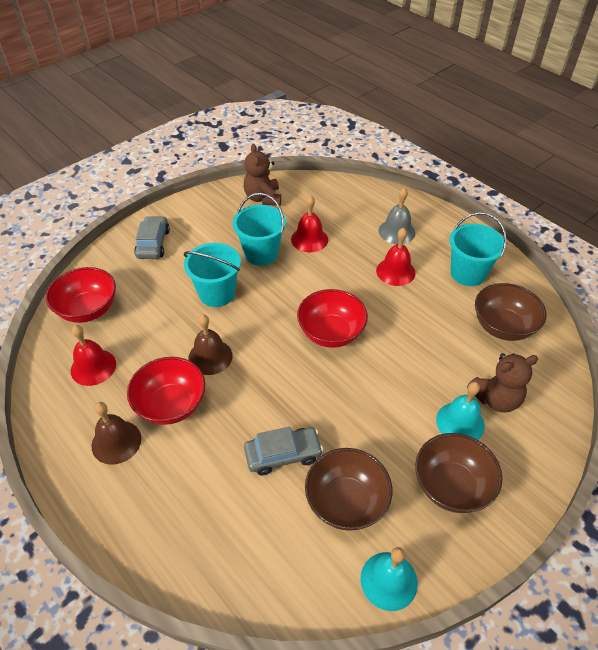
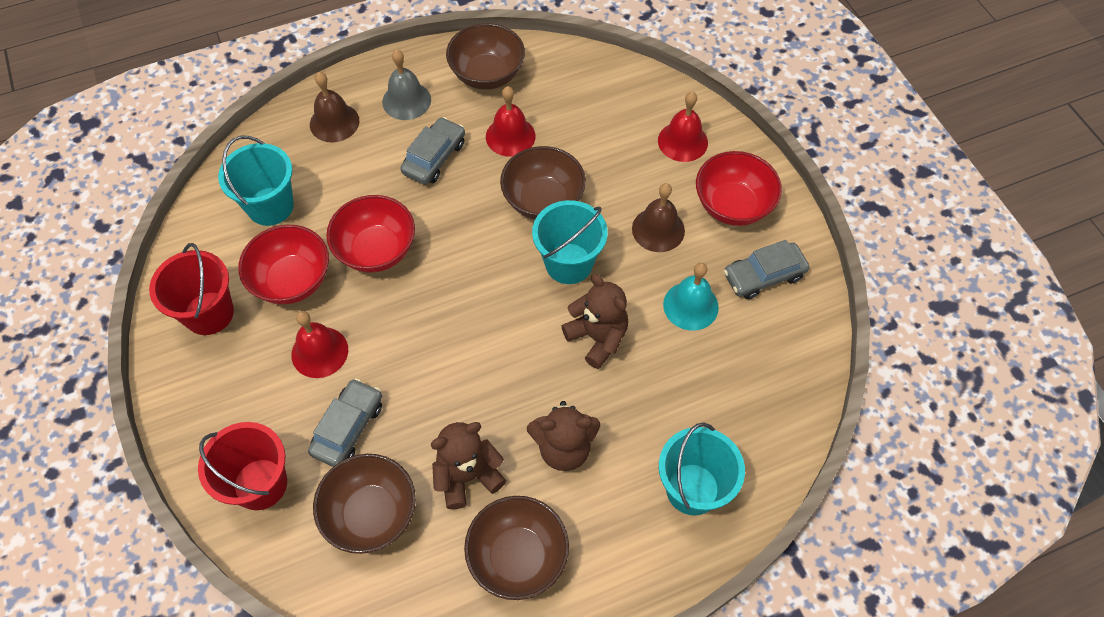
brown bowl: [305,448,392,531] [415,433,502,513] [475,283,546,341] = 3 -> [313,454,416,554] [446,23,525,90] [464,496,569,600] [500,146,586,220] = 4
brown teddy bear: [244,144,281,206] [467,353,538,413] = 2 -> [431,422,506,509] [527,401,600,471] [561,274,628,369] = 3
grey car: [134,216,170,259] [244,427,323,476] = 2 -> [308,378,382,467] [400,117,465,184] [724,240,809,299] = 3
red bucket: none = 0 -> [149,243,234,335] [198,422,287,510] = 2
turquoise bell: [360,547,418,611] [436,382,485,440] = 2 -> [663,263,719,331] = 1

